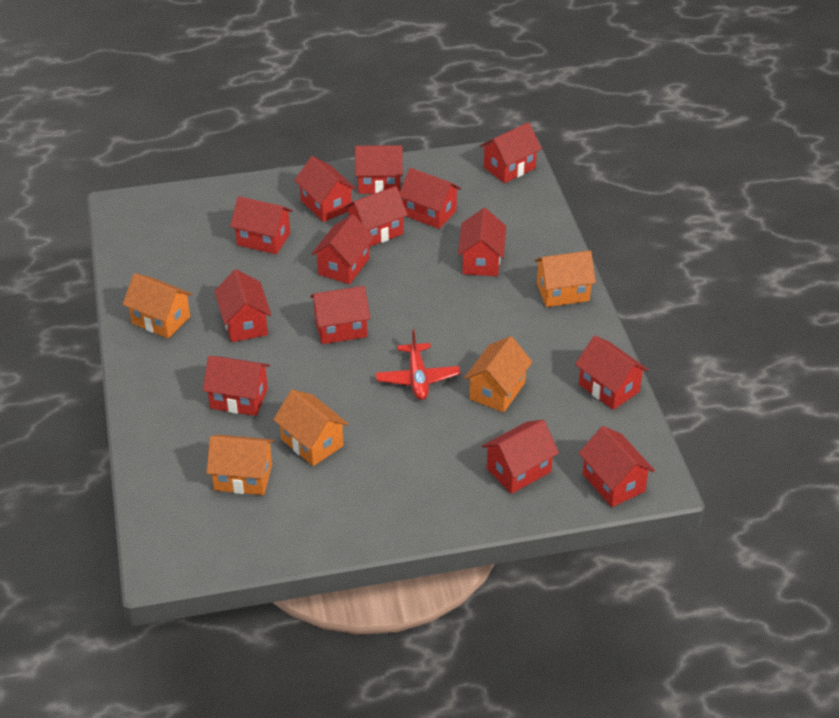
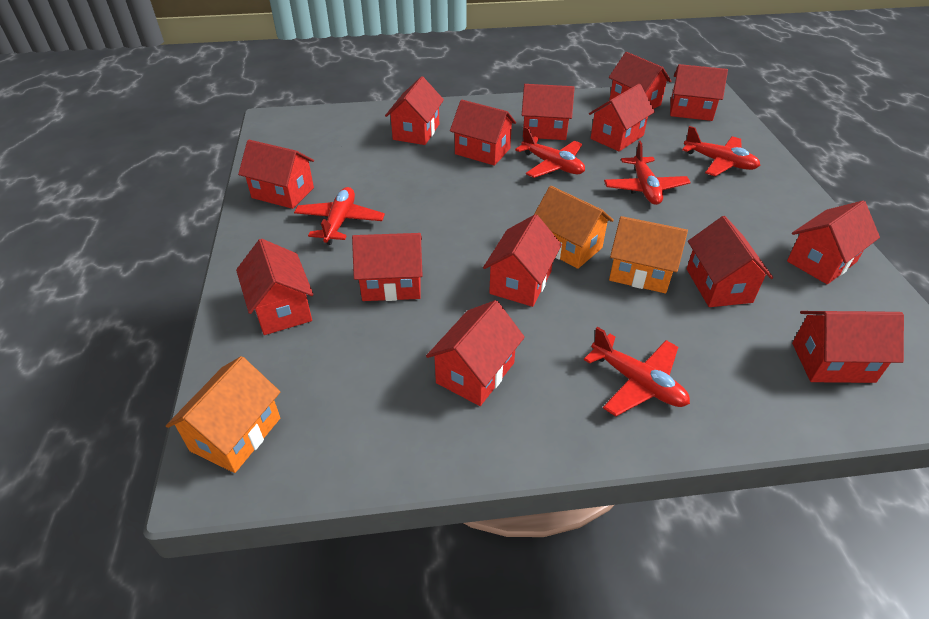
orange house: [123,273,192,339] [207,435,274,495] [273,389,348,466] [464,336,532,413] [534,251,596,307] = 5 -> [166,356,280,473] [534,186,614,269] [609,216,688,293] = 3
red plane: [376,330,460,400] = 1 -> [294,187,385,245] [515,126,585,178] [584,327,690,417] [604,141,691,205] [682,126,761,176] = 5

